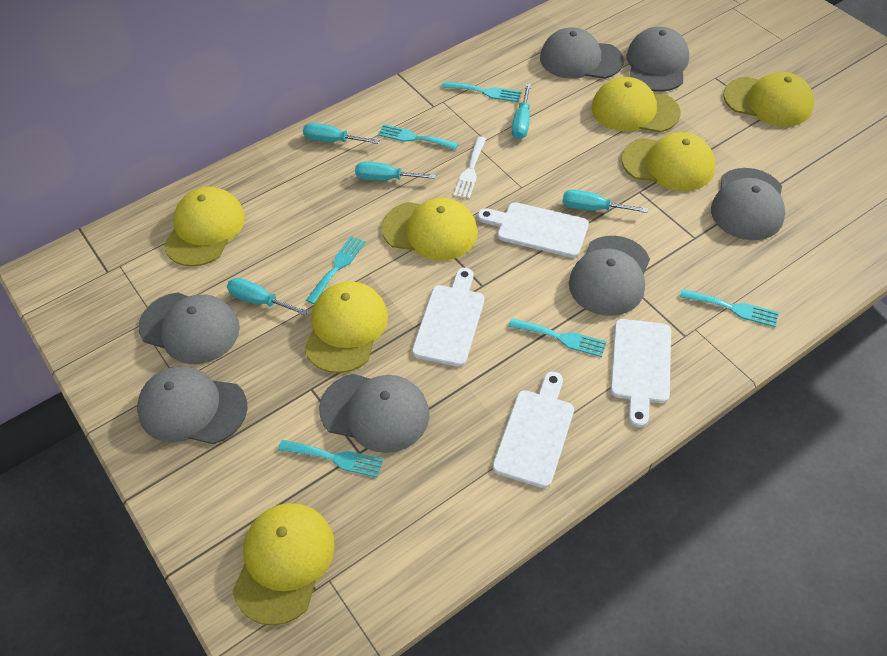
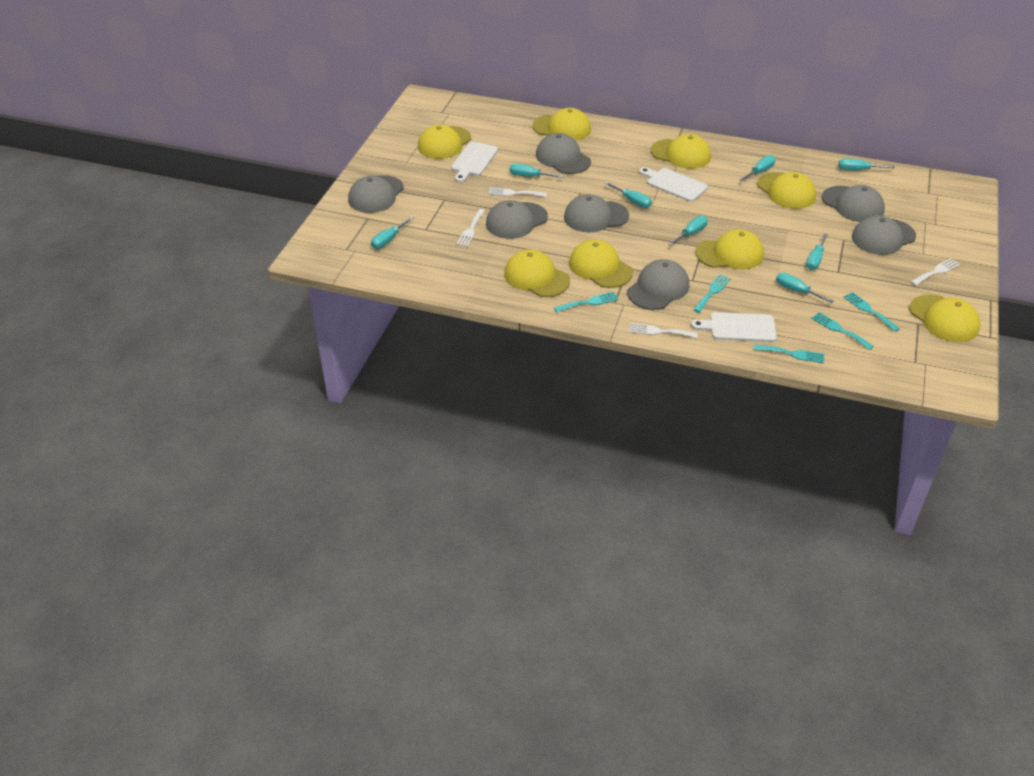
turquoise fork: [278,440,383,478] [306,236,366,304] [378,124,459,150] [442,81,521,102] [508,318,606,357] [680,289,779,327] = 6 -> [554,292,618,312] [693,274,731,313] [754,344,824,363] [812,312,874,350] [844,292,900,332] = 5
turquoise screwdriver: [227,278,308,316] [303,123,379,144] [355,162,436,181] [512,84,531,139] [562,189,648,213] = 5 -> [371,217,413,249] [510,164,564,178] [604,182,652,208] [668,215,708,246] [740,155,775,181] [776,273,834,303] [806,233,828,270] [839,158,895,170] = 8
white cutting board: [412,268,484,367] [478,202,589,258] [492,372,574,488] [610,319,671,427] = 4 -> [451,142,498,183] [639,167,708,202] [691,312,777,342] = 3
white fork: [453,137,486,199] = 1 -> [456,209,485,247] [488,187,547,197] [629,323,698,338] [910,258,960,286] = 4
yellow cap: [164,187,245,267] [233,503,335,626] [304,282,388,373] [382,198,478,261] [592,77,681,132] [622,132,715,191] [723,72,814,127] = 7 -> [418,124,471,159] [504,249,570,297] [532,108,591,141] [569,239,633,288] [651,134,711,169] [695,229,764,270] [757,172,816,209] [909,294,980,342] = 8

